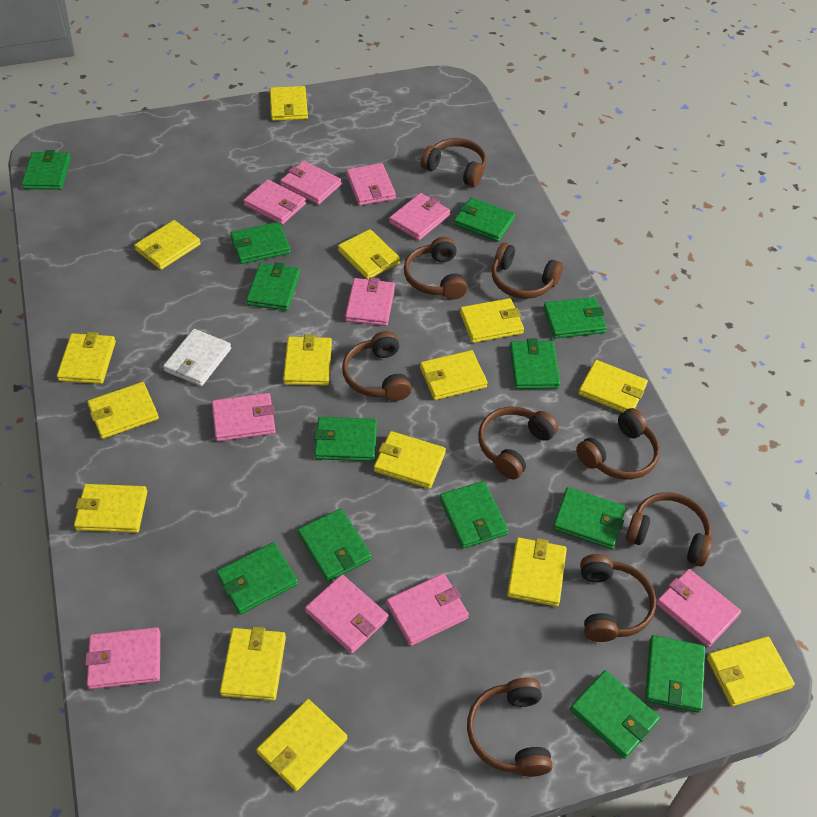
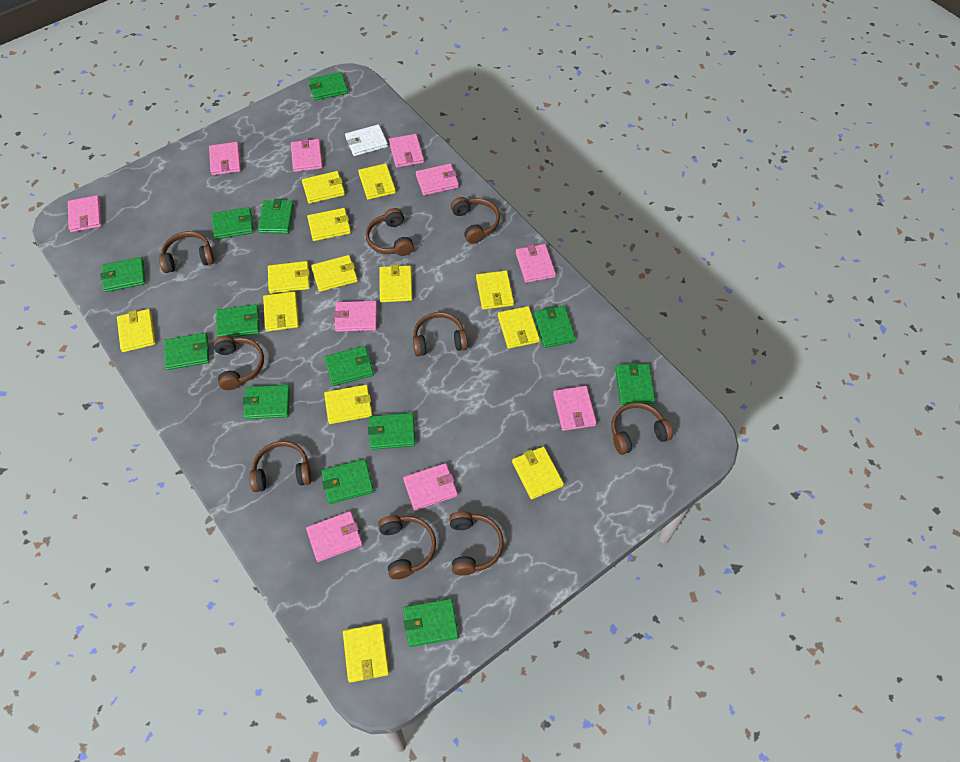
yellow wallet: [57,332,116,384] [74,484,147,533] [87,382,159,439] [134,220,201,270] [220,627,286,701] [256,699,347,791] [270,86,308,121] [283,335,332,386] [338,229,400,279] [374,431,446,489] [420,350,488,400] [460,298,524,343] [507,538,567,607] [578,360,648,413] [707,636,795,706] = 15 -> [117,309,156,352] [263,291,299,332] [268,261,310,294] [302,171,345,204] [307,208,351,241] [311,255,358,292] [324,385,372,424] [343,623,389,683] [358,163,396,200] [379,264,412,302] [476,271,514,310] [498,306,540,349] [512,447,564,499] = 13

